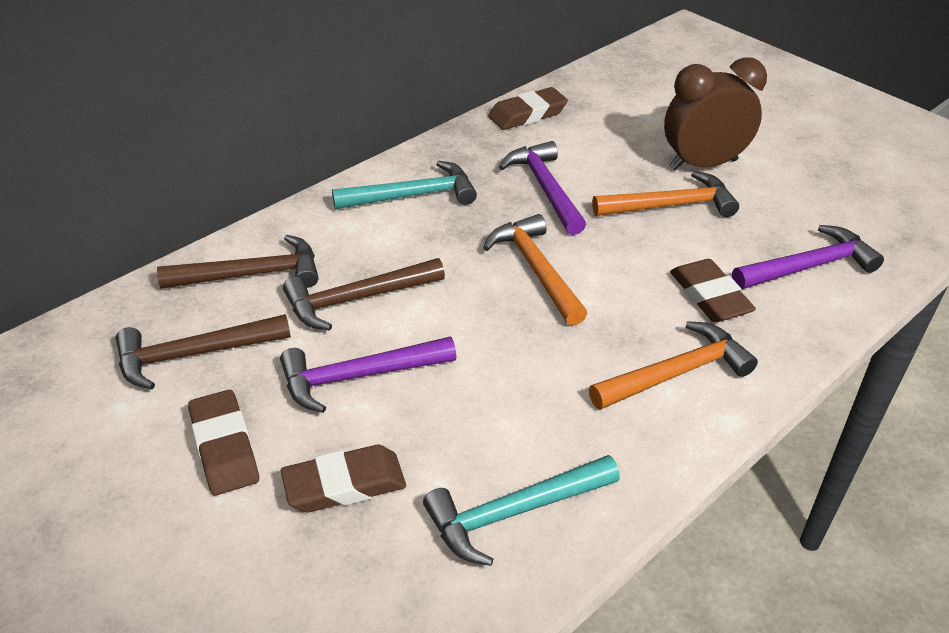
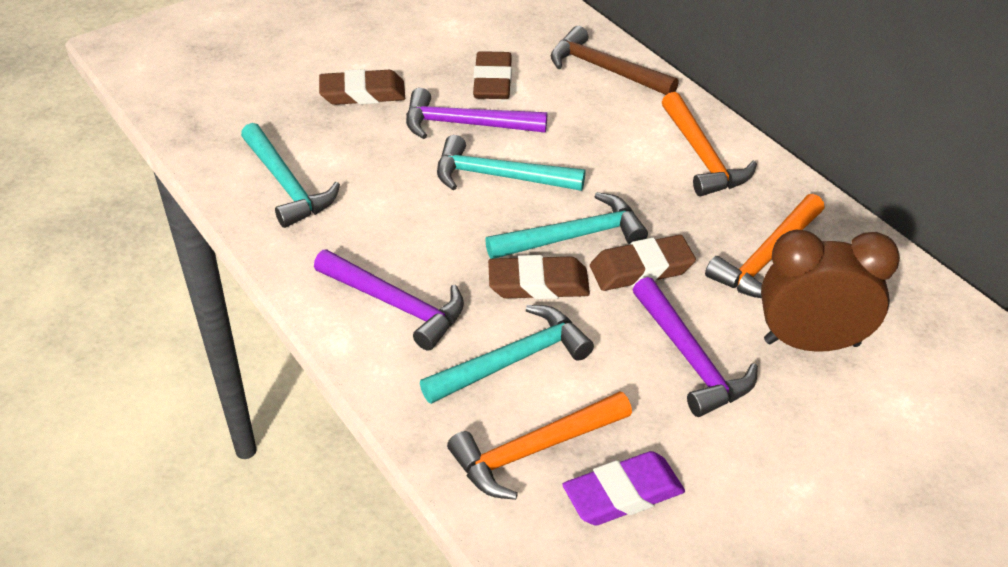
brown hammer: [116,314,291,389] [157,235,319,289] [283,258,445,330] = 3 -> [551,26,679,95] = 1
purple eraser: none = 0 -> [562,451,685,525] = 1
turquoise hammer: [332,161,477,209] [423,455,620,566] = 2 -> [241,123,340,228] [420,305,594,404] [437,135,585,191] [485,192,648,259] = 4

